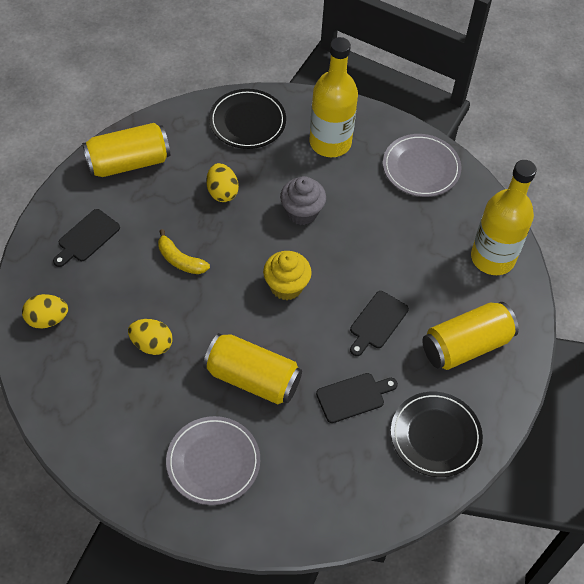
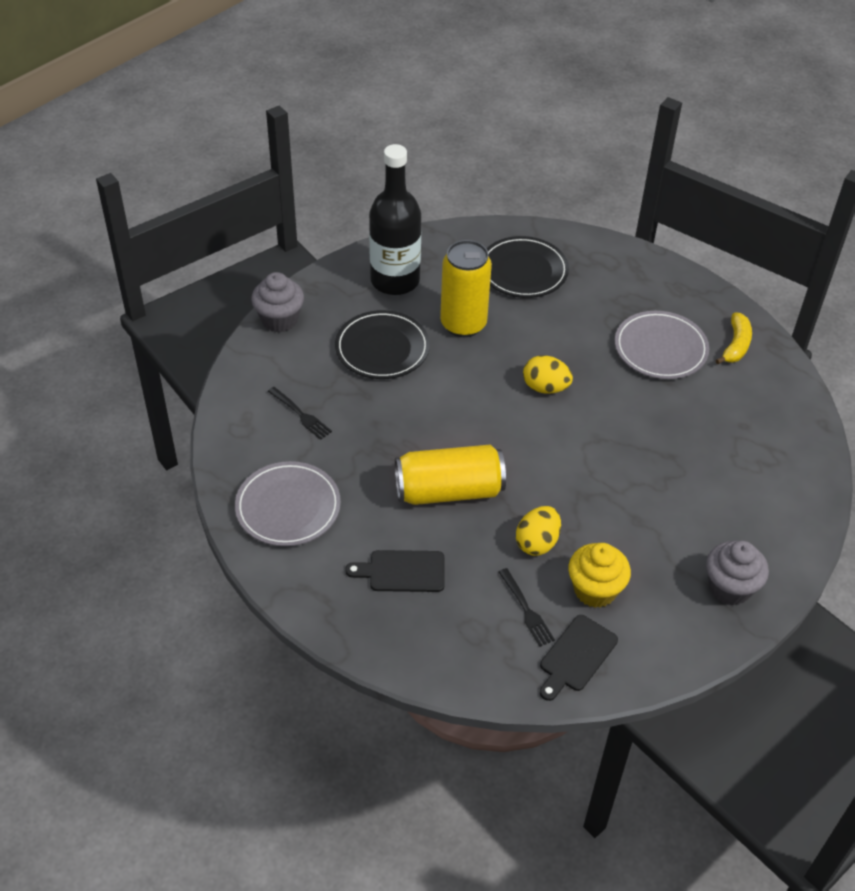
black bottle: none = 0 -> [369,144,421,295] = 1
black cutting board: [53,209,120,267] [316,373,398,423] [350,291,409,356] = 3 -> [345,550,445,592] [540,615,618,701] = 2
black fork: none = 0 -> [268,387,332,440] [499,568,555,647] = 2
grey cupcake: [280,176,326,225] = 1 -> [251,272,304,333] [706,540,769,606] = 2
yellow bottle: [309,37,358,157] [471,160,537,275] = 2 -> none = 0
yellow can: [82,123,170,177] [203,333,302,404] [422,302,519,370] = 3 -> [395,444,506,505] [440,240,492,337] = 2
yellow egg: [22,294,68,329] [128,319,173,355] [206,163,239,202] = 3 -> [516,506,561,556] [523,355,573,394] = 2

